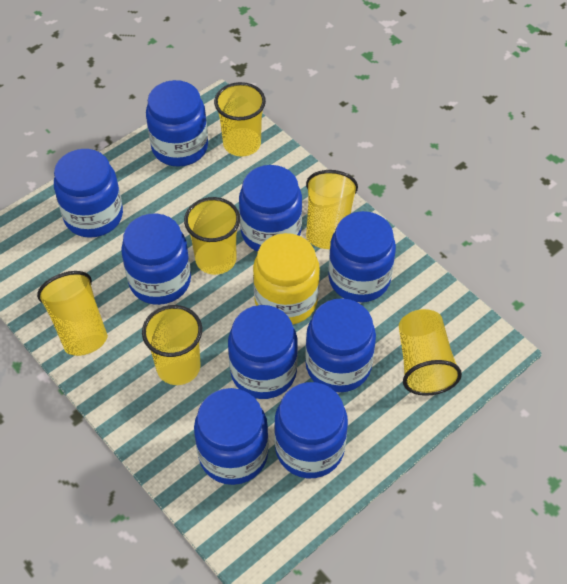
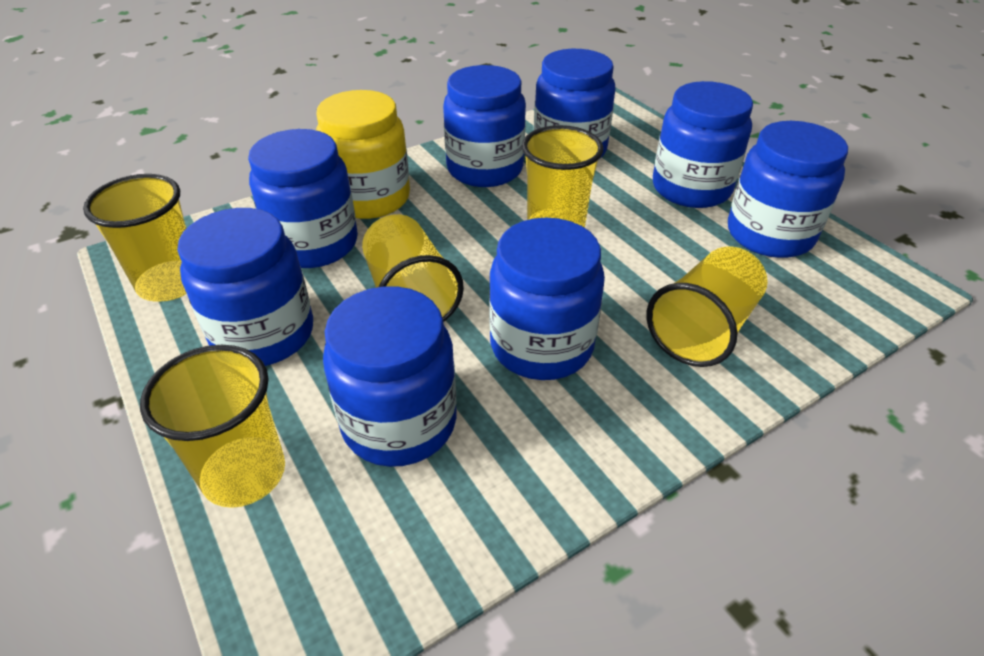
blue jar: [54,149,123,238] [121,213,191,305] [146,80,208,167] [194,388,269,485] [228,305,298,399] [239,165,302,252] [274,382,348,478] [305,298,376,392] [328,211,396,302] = 9 -> [177,208,313,366] [248,129,358,268] [323,286,457,467] [443,65,526,187] [489,218,605,380] [534,49,616,160] [653,81,753,208] [728,121,848,258] = 8
yellow cup: [37,271,108,356] [142,305,202,385] [184,197,240,275] [214,82,266,157] [306,170,358,249] [399,309,462,396] = 6 -> [83,174,187,302] [140,345,285,508] [362,214,464,322] [522,125,603,228] [646,246,768,367] = 5

